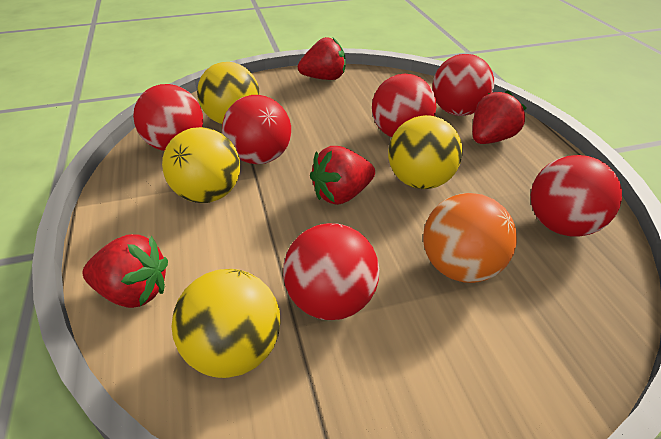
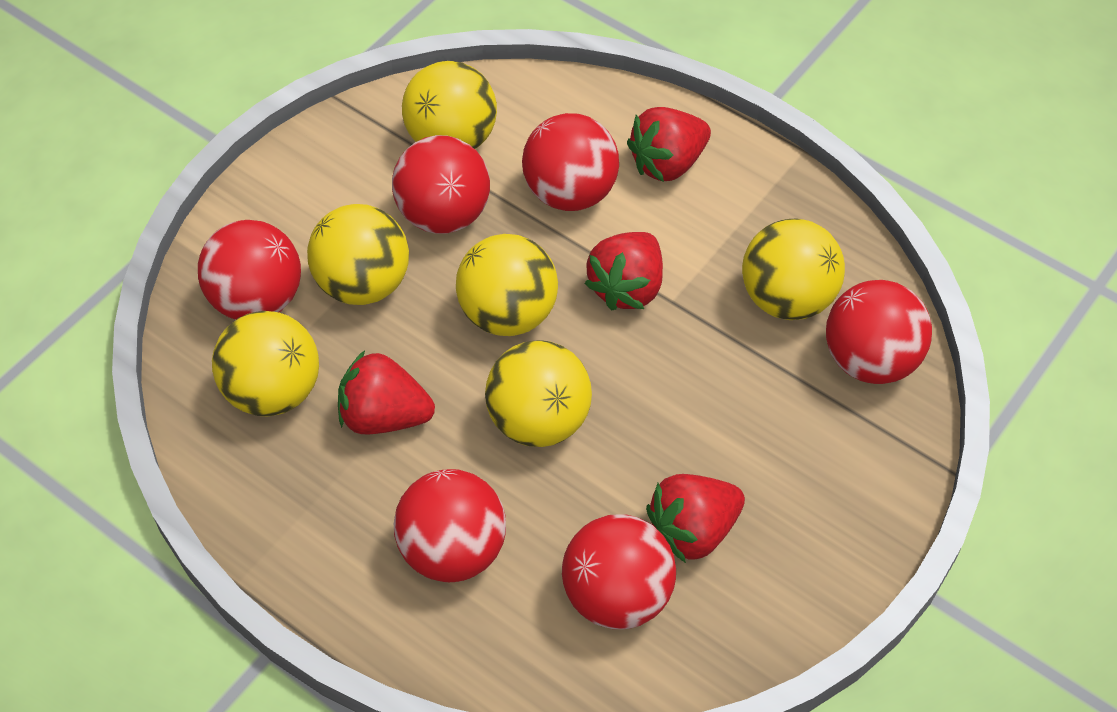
orange ball: [423,193,517,283] = 1 -> none = 0
yellow ball: [162,127,240,203] [171,269,281,378] [197,62,260,124] [388,115,463,189] = 4 -> [212,311,319,416] [307,204,409,305] [402,61,497,149] [456,234,558,336] [485,340,592,447] [742,218,845,320] = 6

